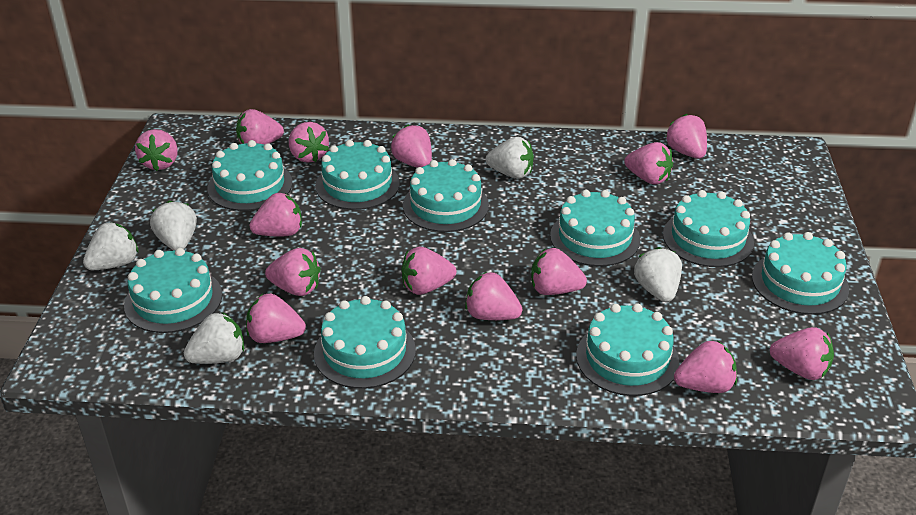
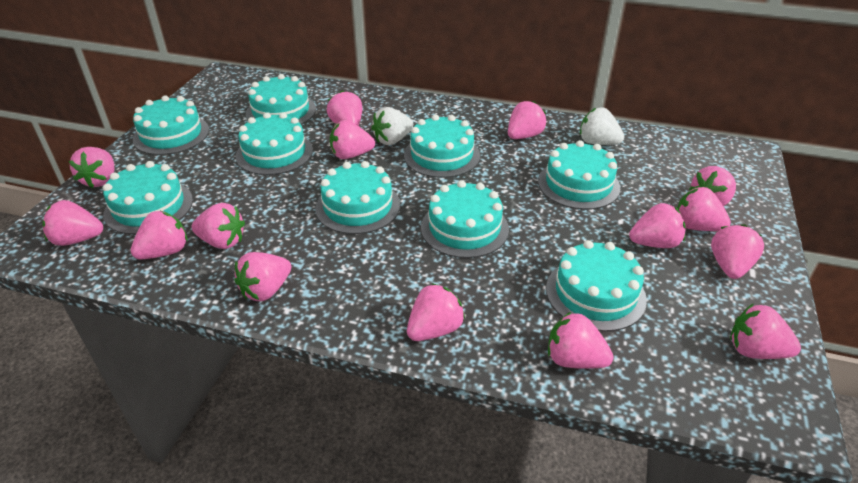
pink strawberry: [135,129,178,171] [236,109,284,145] [246,294,306,343] [250,193,302,236] [265,248,321,296] [289,122,329,163] [391,125,432,168] [401,247,456,295] [465,272,522,320] [531,248,587,295] [624,142,673,185] [665,114,707,159] [674,341,737,393] [770,327,834,380] = 14 -> [42,200,103,246] [69,147,115,188] [131,210,188,259] [192,203,245,249] [234,252,291,301] [327,91,363,126] [330,120,375,159] [407,283,465,341] [508,101,547,139] [548,312,614,369] [629,203,686,248] [677,187,731,231] [689,166,736,206] [711,224,764,279] [730,303,801,359] = 15
white strawberry: [83,222,138,270] [150,201,197,251] [184,312,244,364] [486,137,534,179] [634,247,682,302] = 5 -> [371,107,413,145] [580,107,624,145] = 2

